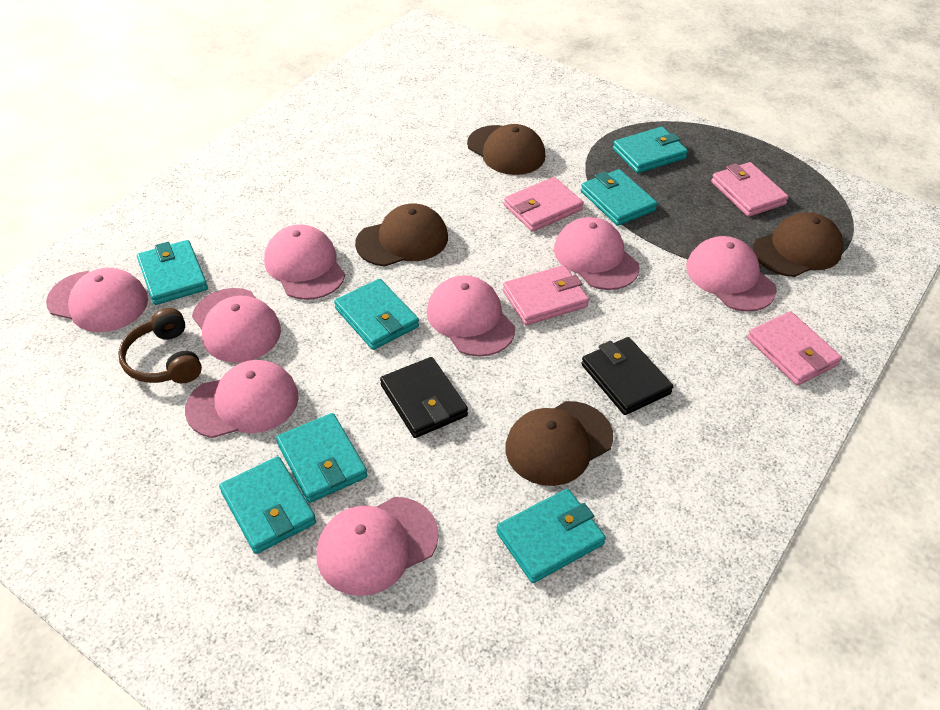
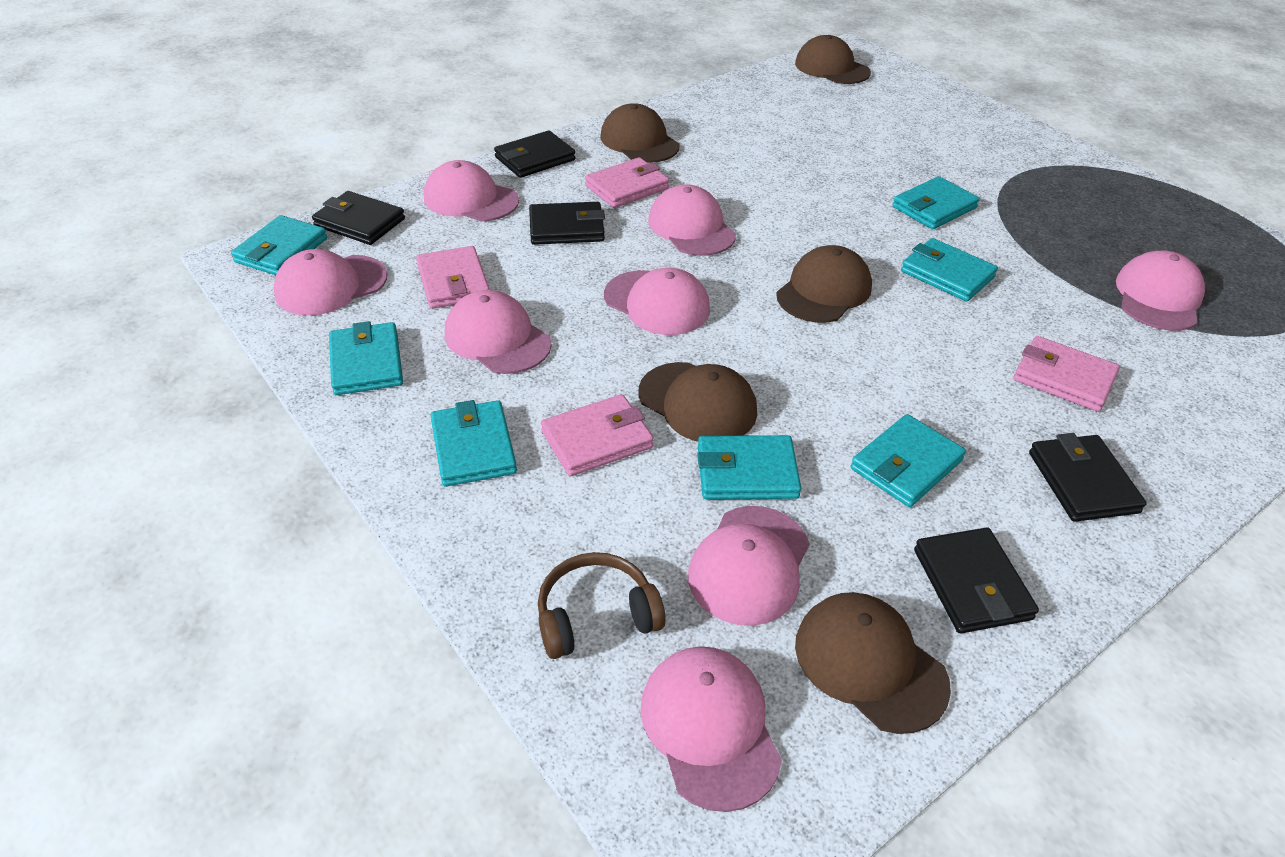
black wallet: [380,357,468,438] [581,337,673,415] = 2 -> [312,191,405,245] [494,130,576,178] [529,202,605,245] [914,528,1039,633] [1029,433,1147,522] = 5
brown cap: [355,204,448,267] [467,124,545,175] [505,401,613,486] [753,212,844,277] = 4 -> [600,103,679,163] [639,362,757,442] [776,245,872,323] [795,35,871,84] [795,592,951,734] = 5

